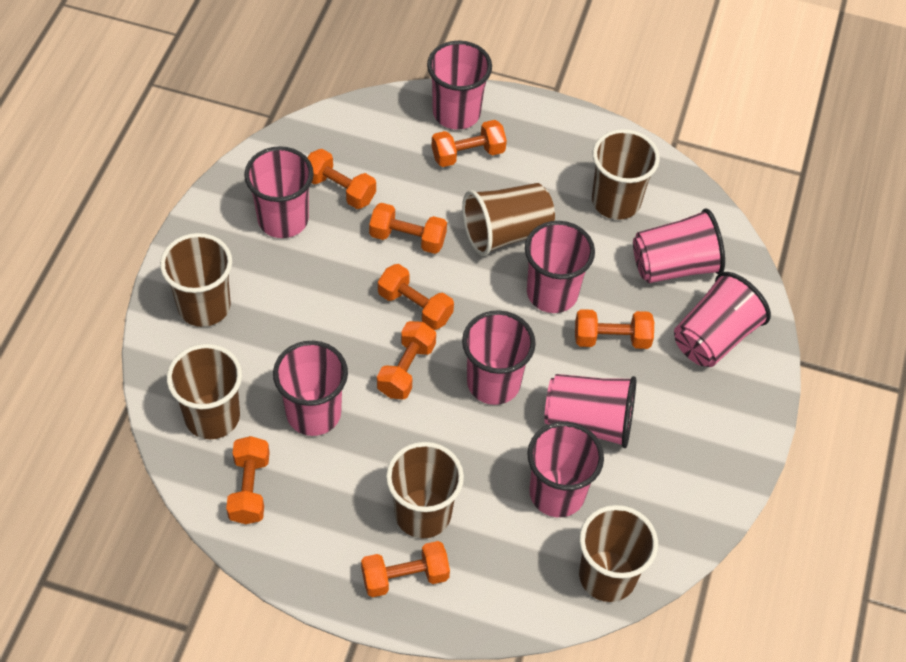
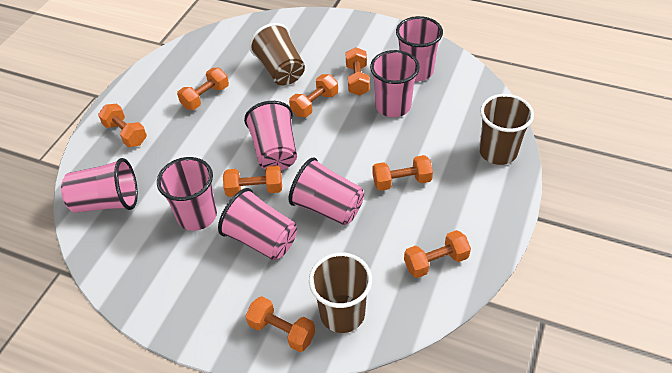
brown cup: [160,233,232,327] [167,344,242,439] [386,442,464,538] [462,183,555,256] [579,505,658,602] [592,129,660,220] = 6 -> [249,23,305,85] [309,252,372,333] [479,94,534,165] = 3
pink cup: [244,146,314,238] [273,341,348,436] [427,41,492,130] [462,310,536,405] [525,221,595,313] [527,422,604,517] [544,374,636,448] [633,209,725,283] [674,272,771,367] = 9 -> [61,158,138,213] [157,157,217,231] [218,188,297,260] [244,101,297,170] [289,157,364,225] [370,50,420,117] [396,16,443,81] = 7

